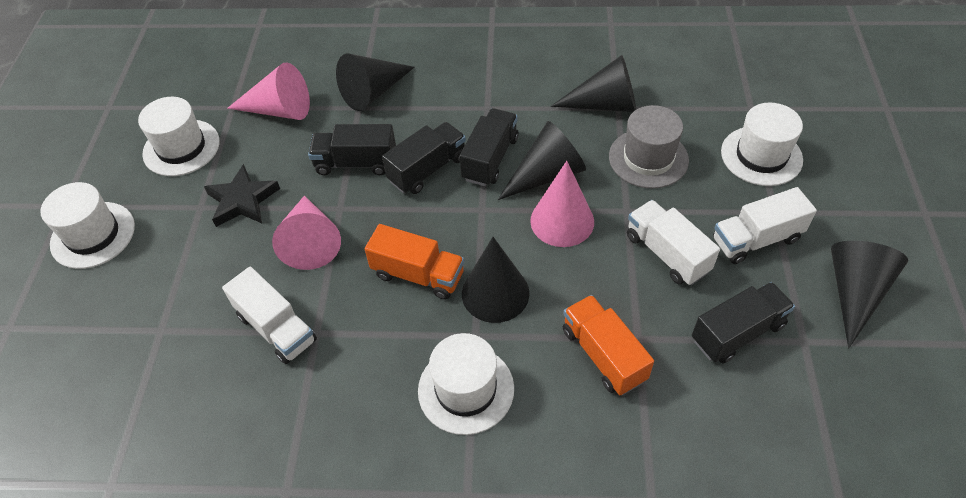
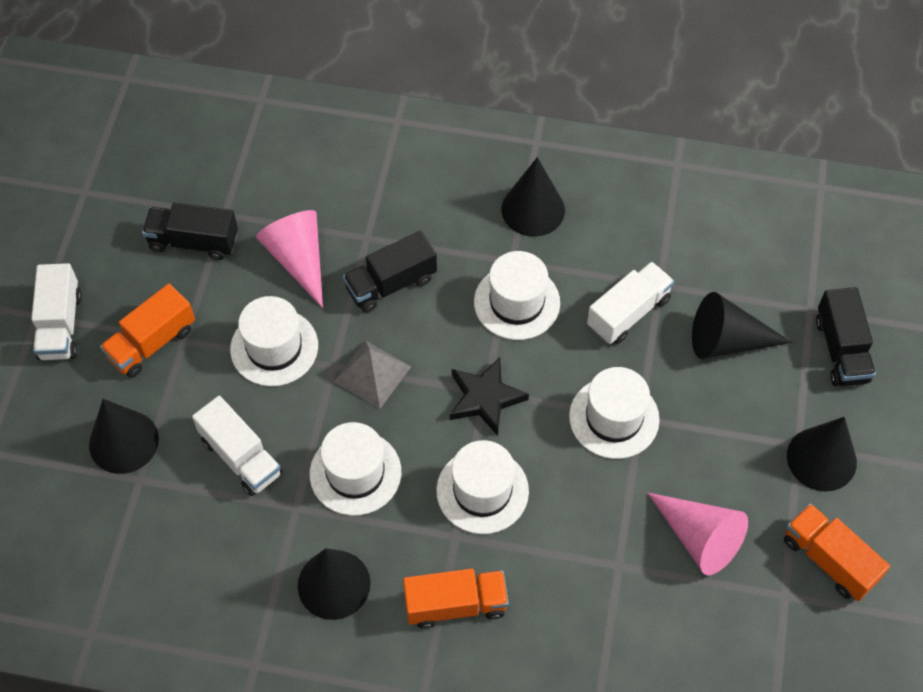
black truck: [308,124,396,175] [382,122,466,194] [459,108,519,186] [692,282,795,364] = 4 -> [142,202,238,260] [343,231,437,313] [816,287,876,386] = 3
grey hat: [609,105,689,189] = 1 -> none = 0
grey pyramid: none = 0 -> [334,340,411,409] = 1
orange truck: [365,224,464,300] [563,295,654,395] = 2 -> [100,284,195,378] [403,569,509,629] [784,503,890,601] = 3
pink cone: [227,62,310,120] [272,196,341,270] [530,161,594,247] = 3 -> [256,210,323,308] [648,493,748,575] = 2
white hat: [40,182,135,269] [138,97,220,176] [418,333,514,435] [721,103,803,186] = 4 -> [230,296,318,386] [310,422,401,516] [436,440,529,534] [474,251,560,340] [569,367,660,459] = 5

